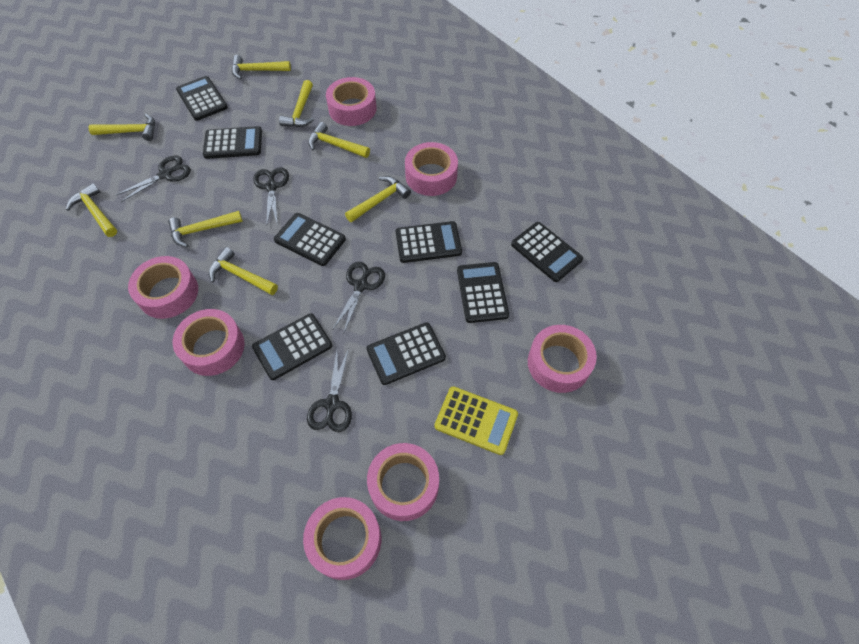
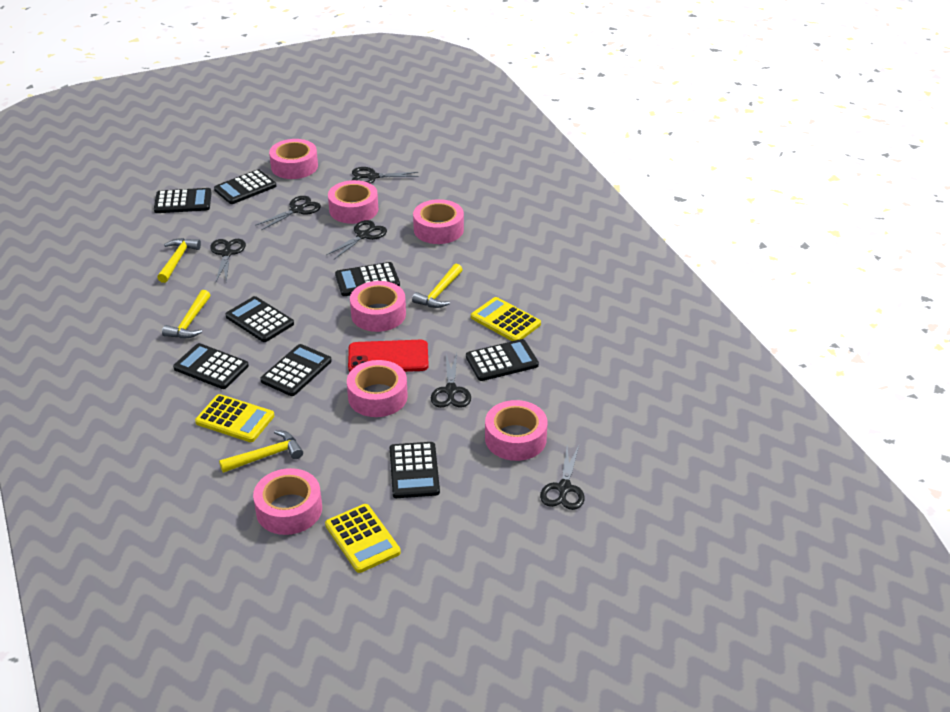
black scissors: [116,155,191,202] [253,167,289,226] [307,348,352,432] [333,262,385,333] = 4 -> [210,239,246,282] [255,196,321,230] [326,220,387,259] [352,167,419,184] [431,353,471,408] [540,446,585,510] = 6
red phone: none = 0 -> [348,340,429,372] = 1
yellow calculator: [434,387,518,455] = 1 -> [195,394,274,442] [325,504,401,573] [471,297,541,341] = 3
yellow hammer: [66,183,117,237] [89,114,155,141] [168,211,243,248] [209,247,278,295] [232,55,291,80] [279,80,314,127] [308,122,370,158] [345,176,411,223] = 8 -> [157,238,201,283] [162,290,210,338] [219,430,303,473] [412,264,463,308] = 4

